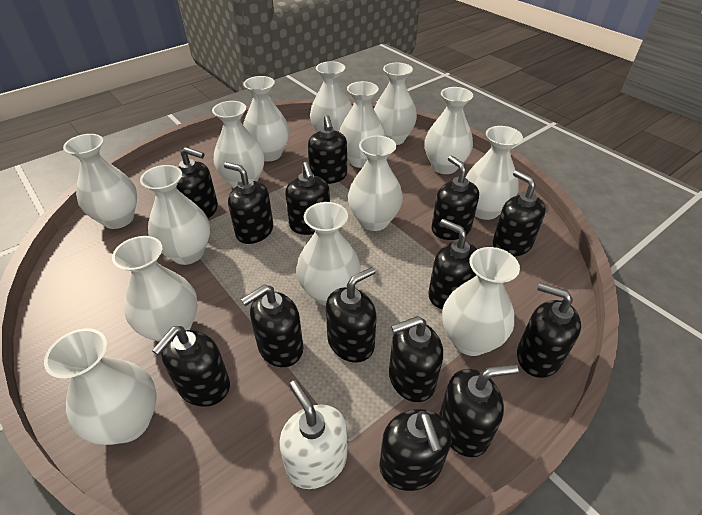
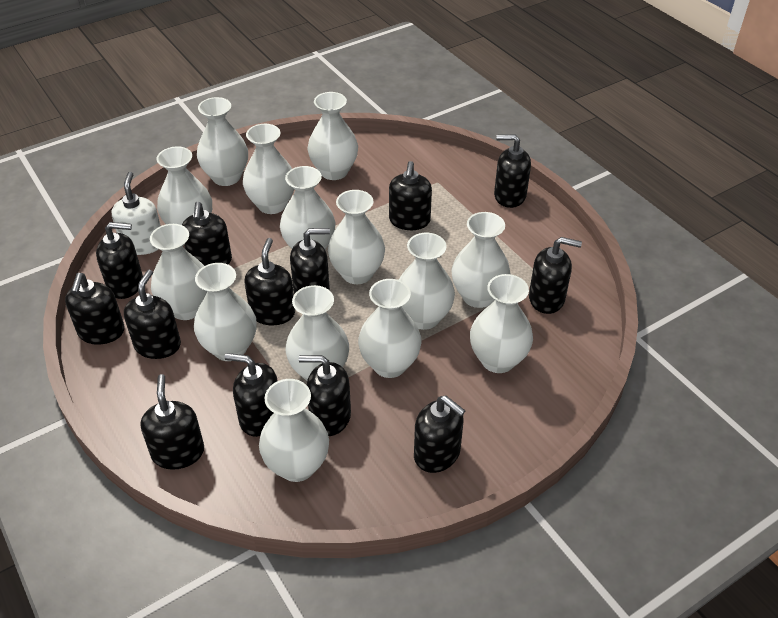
black soap dispenser: [152,326,230,407] [176,147,218,218] [224,162,273,244] [241,285,303,367] [285,162,330,235] [308,115,347,184] [326,267,377,362] [379,409,452,491] [389,316,443,402] [429,219,477,309] [431,155,479,240] [439,364,519,457] [493,170,546,256] [517,283,581,378] = 14 -> [65,273,125,345] [96,222,143,299] [124,269,181,359] [141,374,204,470] [182,202,232,266] [225,353,277,437] [244,238,295,325] [290,228,330,294] [299,355,351,436] [389,161,432,230] [414,395,465,473] [494,134,531,208] [529,237,582,314] = 13

